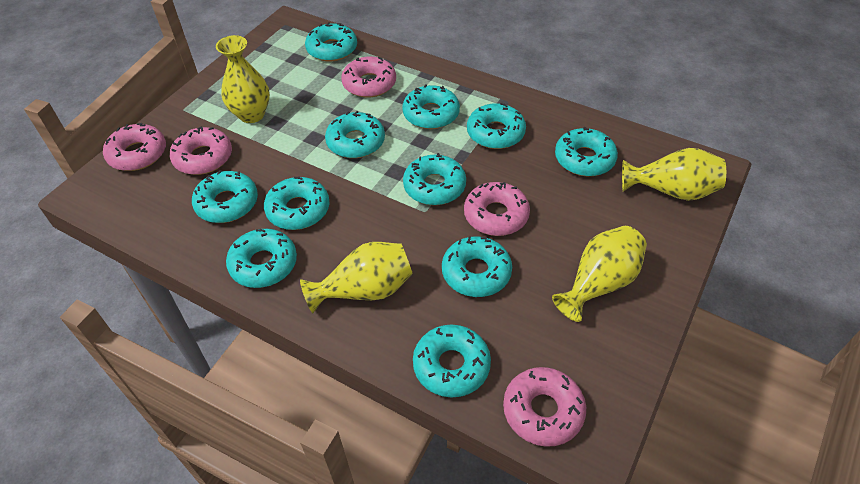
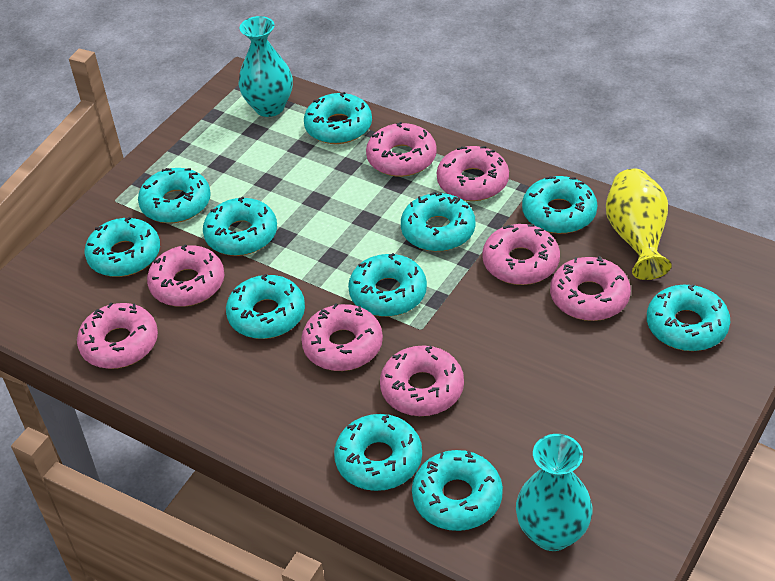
pink donut: [103,123,166,171] [170,127,232,175] [341,57,396,98] [464,182,530,236] [503,367,586,447] = 5 -> [77,302,158,369] [147,244,224,307] [301,303,383,371] [366,122,437,177] [380,346,464,416] [437,146,509,201] [482,224,560,285] [550,256,631,321] = 8
turquoise vase: none = 0 -> [238,16,293,117] [516,434,593,551] = 2
yellow vase: [216,35,270,123] [300,242,413,313] [552,226,647,322] [622,148,726,201] = 4 -> [606,169,672,280] = 1

